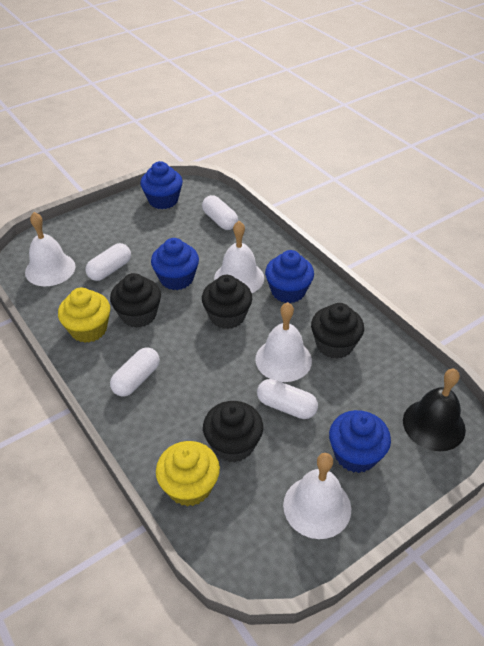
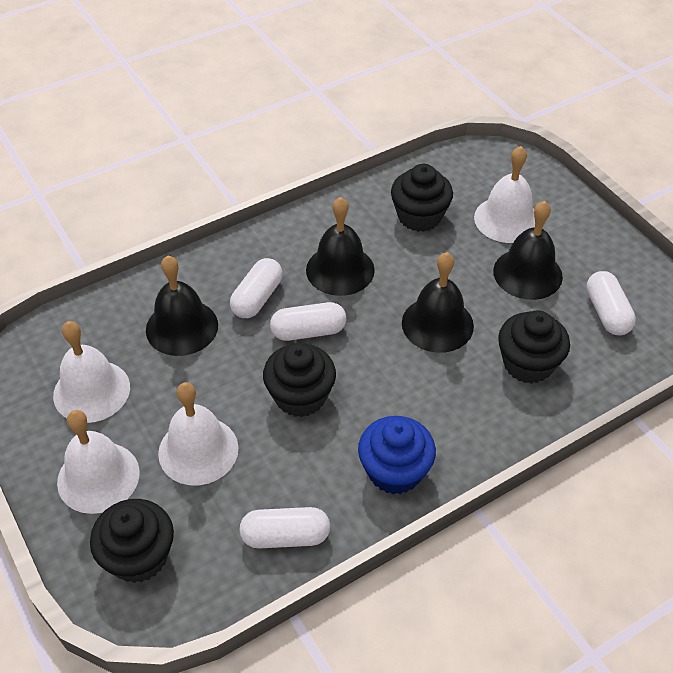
black bell: [403,369,466,451] = 1 -> [146,256,218,356] [306,197,375,296] [402,252,474,353] [493,201,563,300] = 4
blue cupcake: [140,161,183,209] [151,238,199,290] [265,250,314,303] [329,410,391,473] = 4 -> [358,416,436,495] = 1
yellow cupcake: [58,288,110,343] [156,441,220,507] = 2 -> none = 0

